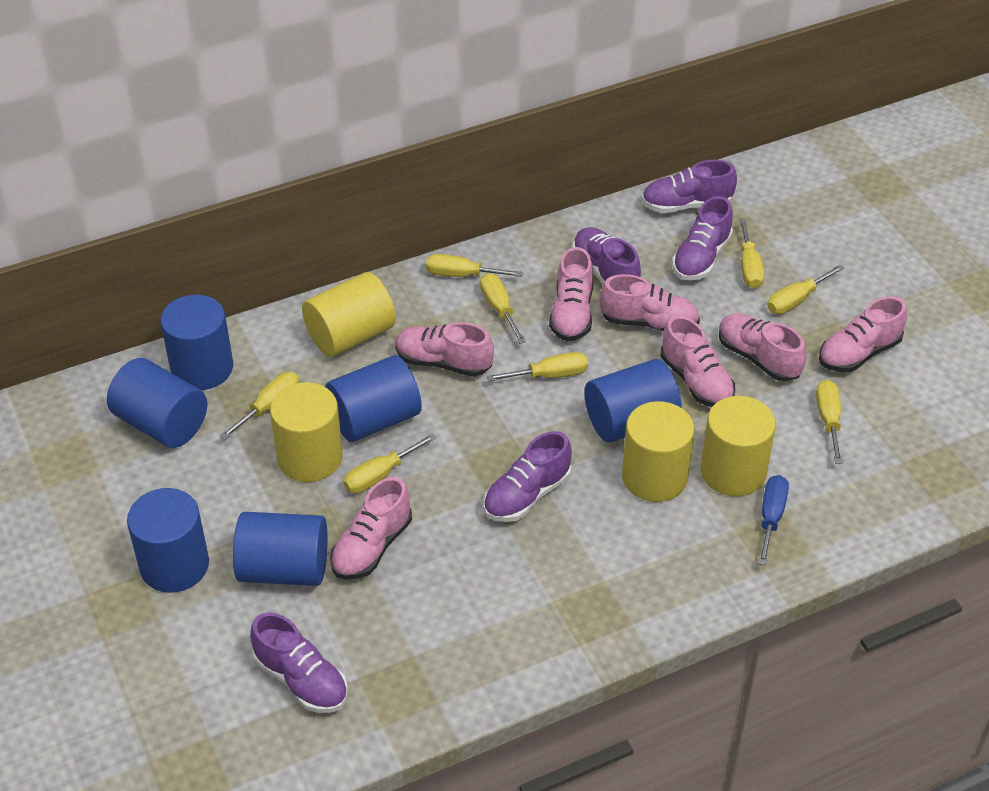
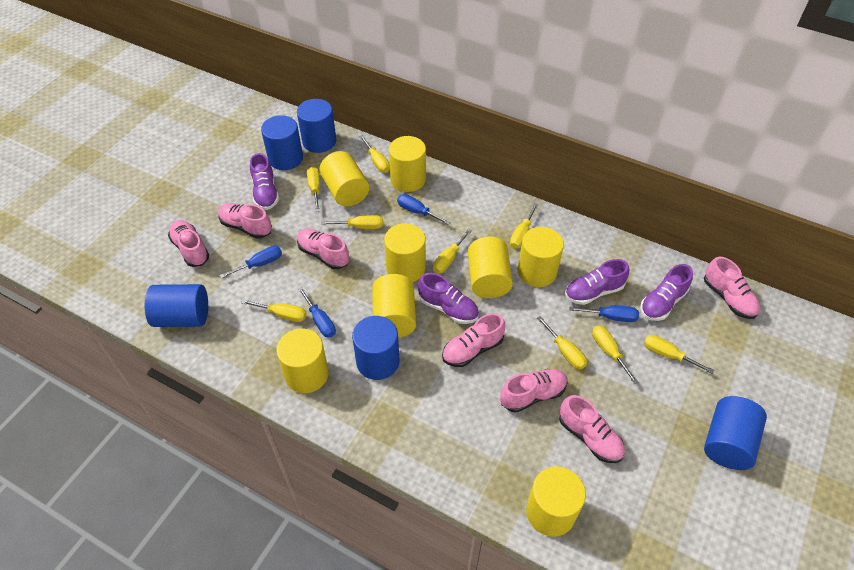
blue cylinder: [107,358,207,448] [127,488,209,593] [160,294,233,390] [233,512,328,586] [325,355,422,442] [584,359,682,443] = 6 -> [145,284,208,327] [261,115,303,170] [297,99,336,153] [352,316,399,380] [704,396,767,470] = 5
blue screwdriver: [758,475,789,565] = 1 -> [220,246,282,278] [298,287,336,338] [397,194,450,225] [570,306,639,322] = 4
purple shoe: [250,612,348,713] [484,431,572,522] [573,227,641,285] [642,160,737,213] [672,196,733,280] = 5 -> [250,153,279,210] [418,273,479,324] [565,259,629,305] [640,264,693,321] = 4
yellow cylinder: [270,382,343,482] [302,272,396,357] [622,401,694,502] [701,396,776,496] = 4 -> [277,328,329,393] [319,151,369,207] [372,274,416,338] [384,223,426,282] [389,136,426,192] [468,236,513,298] [518,227,564,287] [526,466,586,537] = 8
yellow screwdriver: [220,372,300,440] [343,434,436,494] [426,254,523,277] [480,273,526,344] [486,352,588,382] [739,218,764,288] [767,264,844,314] [816,379,842,464] = 8 -> [241,299,307,322] [307,167,320,212] [321,215,383,229] [359,135,390,173] [433,229,472,273] [510,204,538,249] [537,316,587,369] [592,326,639,384] [644,335,714,374] = 9

